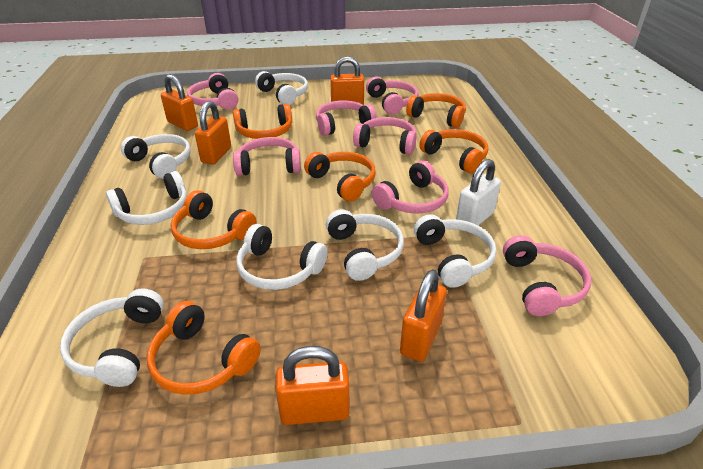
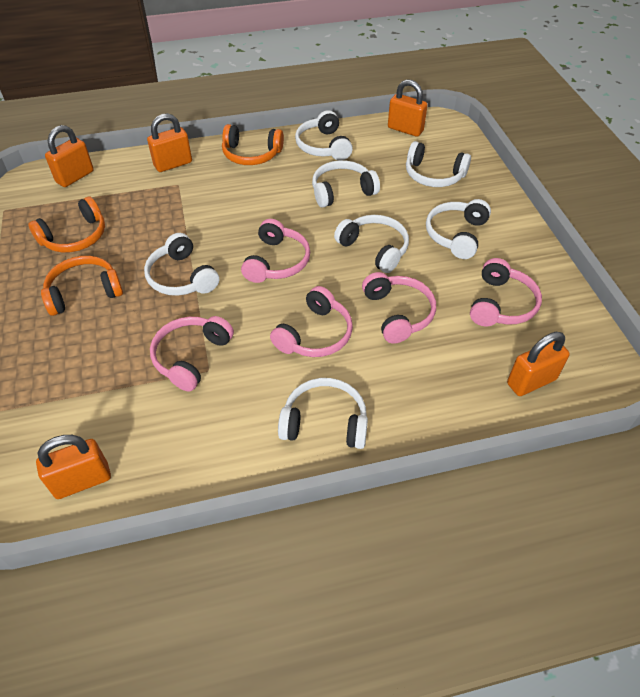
orange headphones: [147,301,261,395] [171,190,257,249] [233,104,292,139] [304,152,376,202] [406,93,466,128] [419,129,488,173] = 6 -> [28,197,105,253] [41,256,123,316] [222,124,284,165] = 3
pink headphones: [187,73,238,110] [233,137,301,176] [316,101,377,136] [353,117,416,155] [366,77,418,114] [372,161,449,214] [503,235,591,316] = 7 -> [150,316,234,392] [241,219,310,283] [270,286,353,357] [362,272,436,344] [470,258,542,326] = 5
white padlock: [456,159,501,226] = 1 -> none = 0

